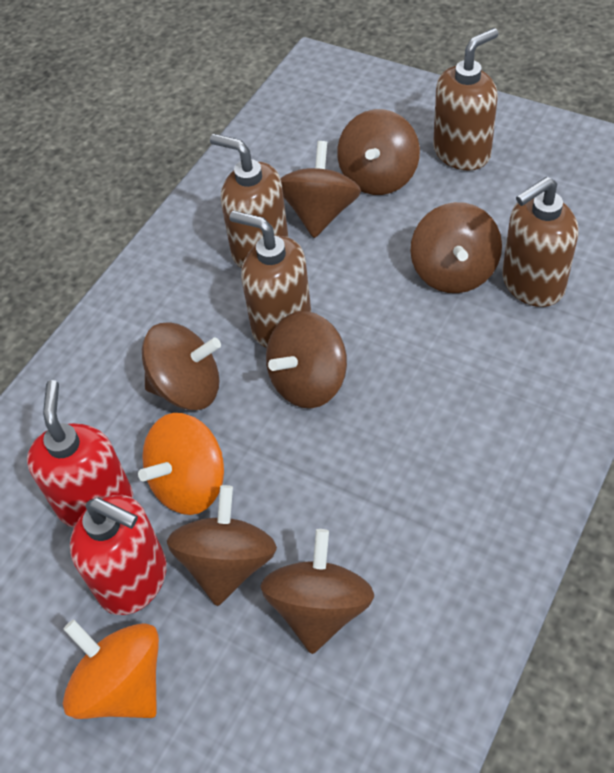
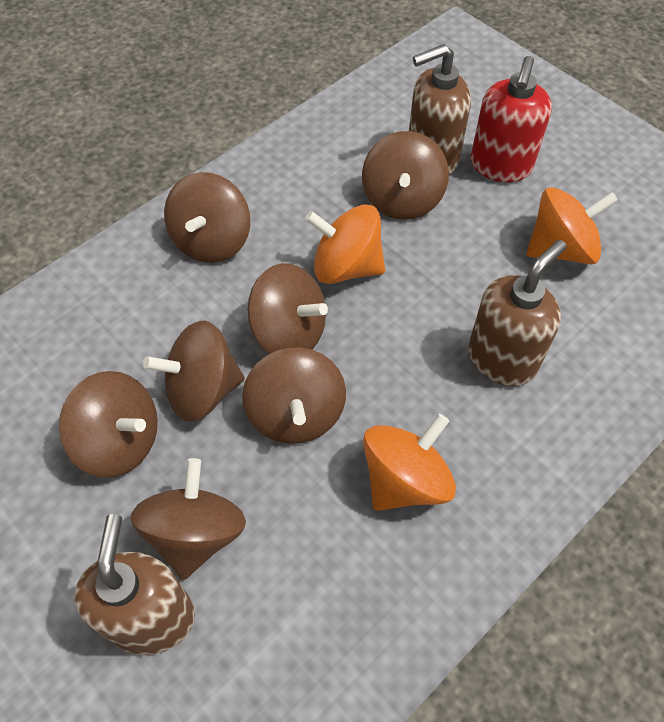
brown soap dispenser: [210,134,288,268] [229,211,311,348] [433,28,499,170] [502,177,578,307] = 4 -> [74,514,195,655] [409,44,471,174] [468,240,567,386] = 3
orange spinning top: [63,619,159,719] [138,413,224,515] = 2 -> [305,205,385,284] [363,414,456,511] [527,187,618,264] = 3
red soap dispenser: [27,380,133,528] [70,495,167,615] = 2 -> [471,56,552,182] = 1

